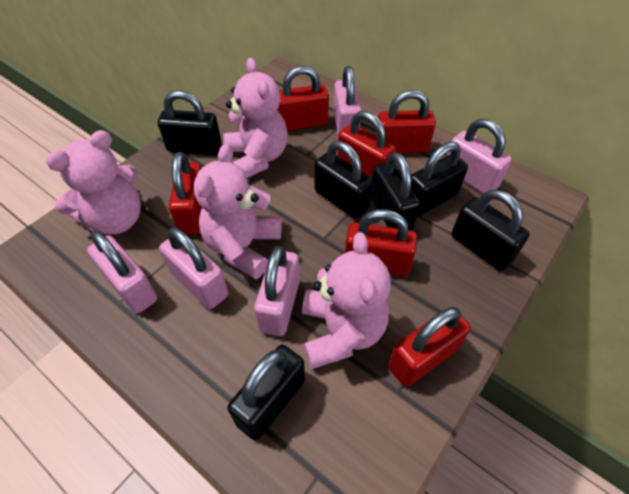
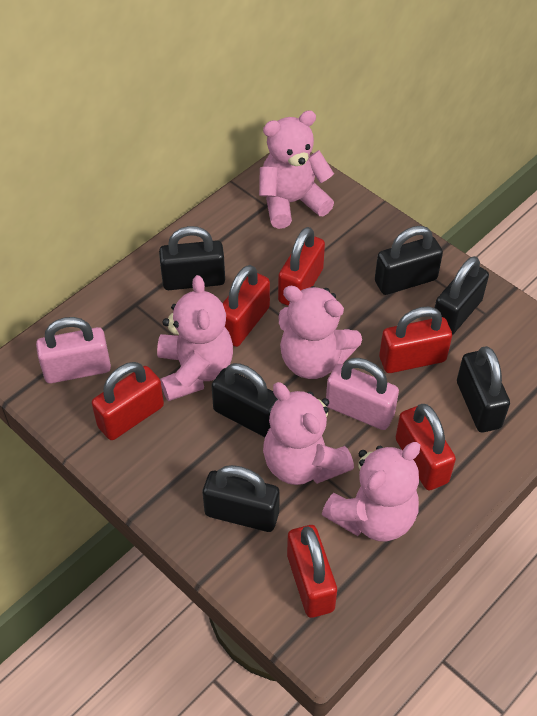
pink padlock: [87,230,157,314] [159,227,228,309] [254,246,300,336] [333,66,361,135] [447,119,512,194] = 5 -> [36,317,111,383] [326,358,399,430] = 2
pink teddy bear: [46,130,141,234] [194,144,282,279] [223,58,288,178] [302,232,391,369] = 4 -> [157,275,233,401] [259,110,334,229] [263,382,354,485] [279,286,362,379] [322,442,420,541] = 5

